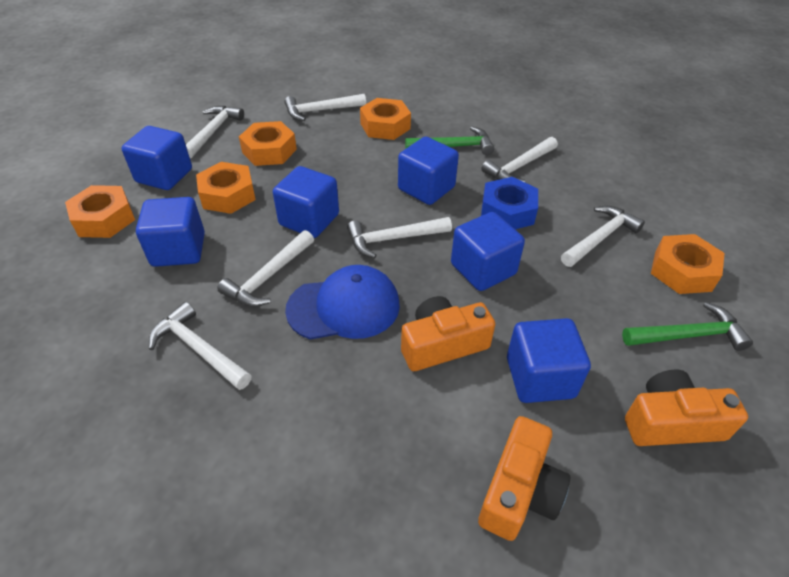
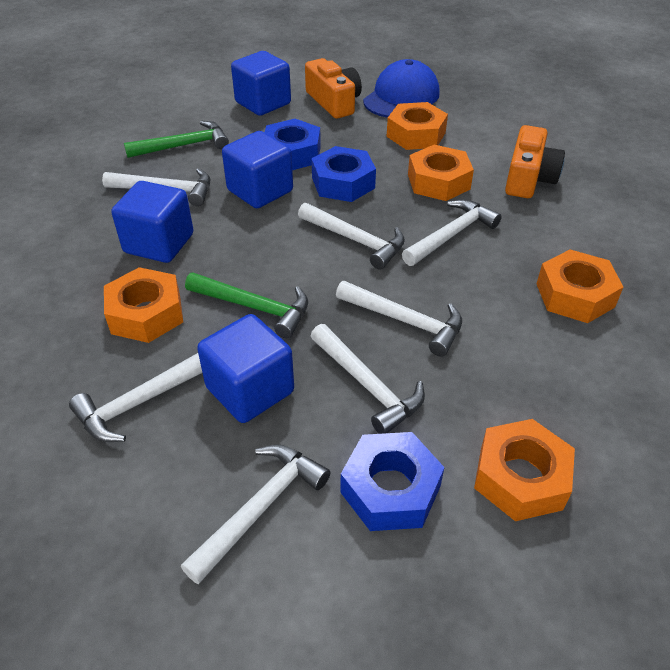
blue cube: [122,126,192,190] [136,197,205,267] [273,166,339,238] [398,137,459,205] [451,212,525,291] [507,318,591,403] = 6 -> [112,181,193,263] [197,314,294,423] [222,131,293,208] [231,51,291,116] = 4
blue nut: [481,177,538,229] = 1 -> [264,119,321,170] [311,146,376,202] [340,432,445,531] = 3
orange camera: [401,296,496,371] [478,416,570,541] [625,370,748,446] = 3 -> [305,58,362,119] [505,125,565,198] = 2

